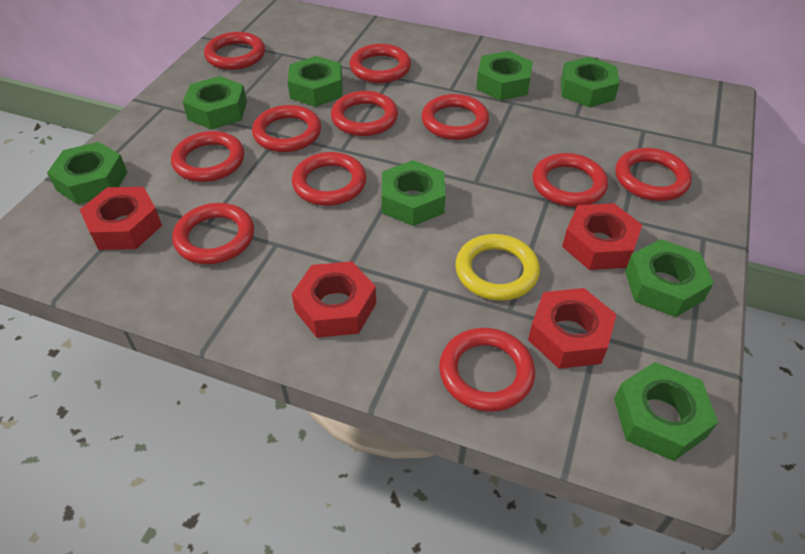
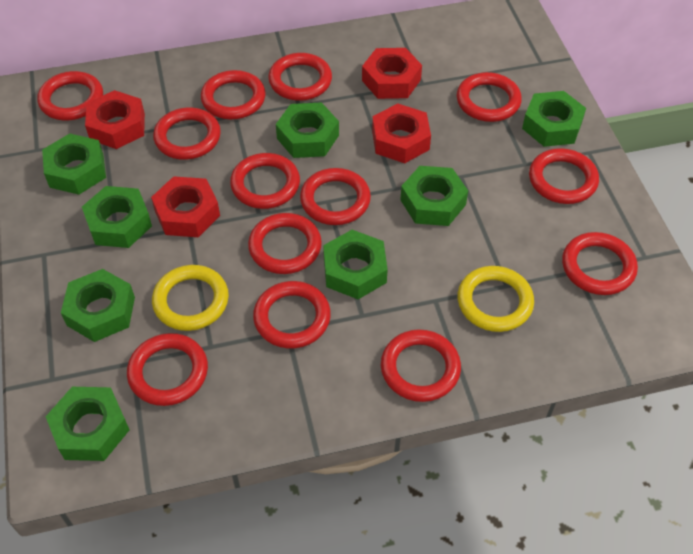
red ring: [171,131,244,182] [172,203,254,264] [204,32,265,70] [252,105,321,152] [292,152,366,206] [331,91,398,136] [350,44,411,83] [422,94,489,140] [439,328,535,412] [532,153,608,207] [615,148,692,201] = 11 -> [37,71,103,120] [127,333,208,406] [153,108,221,160] [201,70,266,119] [230,153,300,209] [248,213,322,274] [253,281,331,348] [268,53,332,101] [300,168,371,225] [381,329,461,402] [456,72,522,122] [529,148,599,204] [562,232,638,295] = 13
yellow ring: [455,234,540,301] = 1 -> [152,265,229,331] [457,266,534,332] = 2

